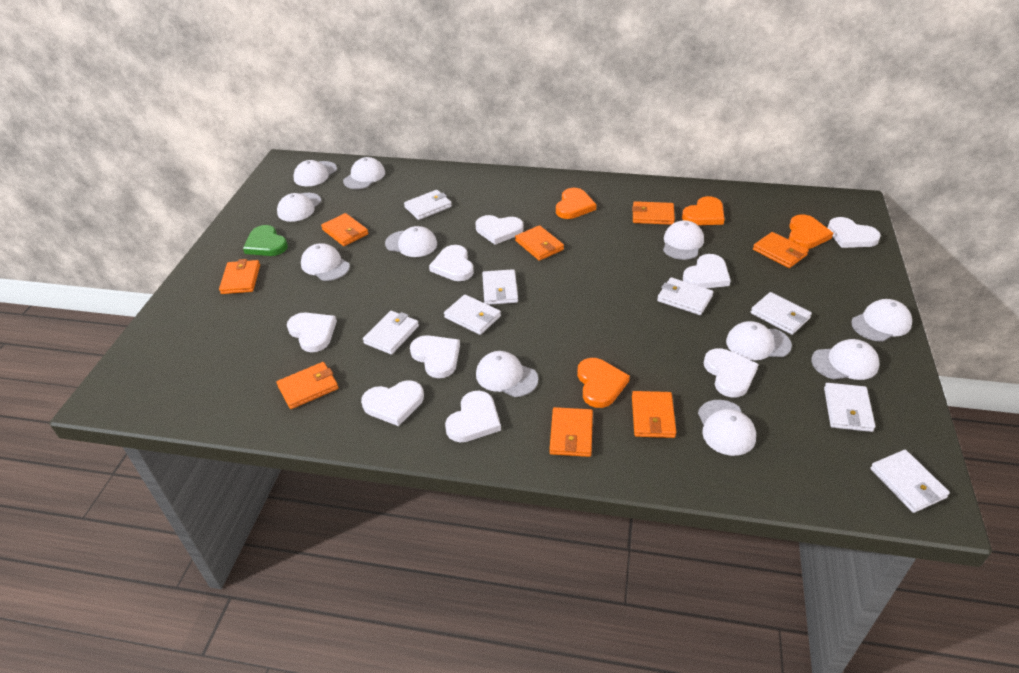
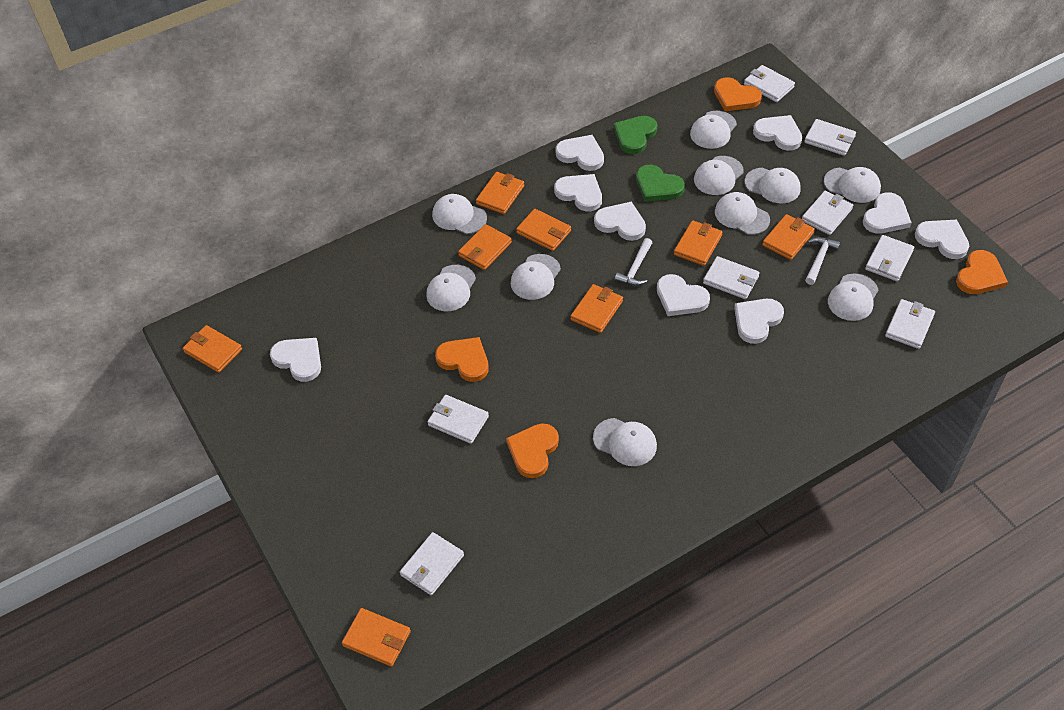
green heart: [243,225,288,256] = 1 -> [614,116,657,154] [636,165,685,202] = 2
white cap: [277,193,321,222] [293,160,337,186] [301,243,350,281] [343,157,385,189] [385,226,437,257] [476,351,538,397] [663,220,704,260] [698,400,756,456] [726,321,792,360] [811,339,880,380] [851,299,912,342] = 11 -> [426,265,476,311] [432,194,487,234] [511,254,561,300] [593,418,657,466] [690,111,737,149] [694,156,744,195] [715,192,770,235] [745,168,801,203] [824,167,881,203] [828,274,878,321] = 10
white hammer: none = 0 -> [614,238,652,286] [805,237,841,285] = 2

